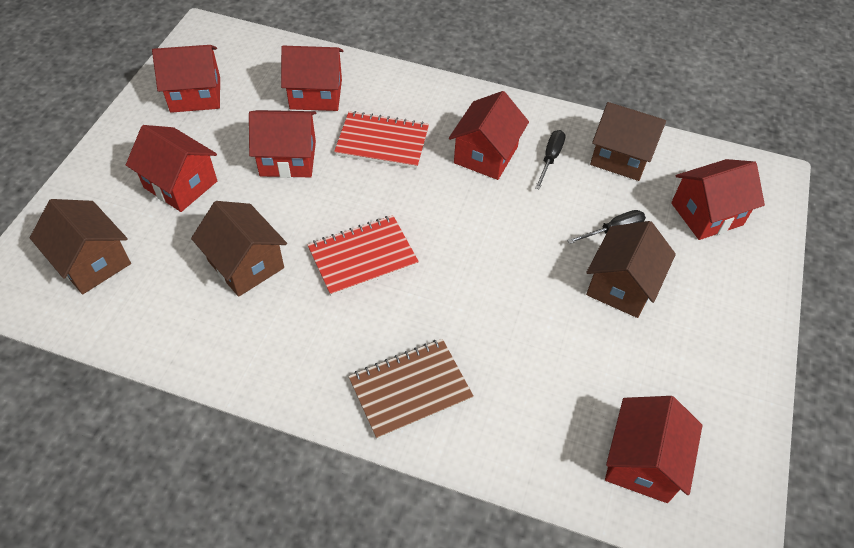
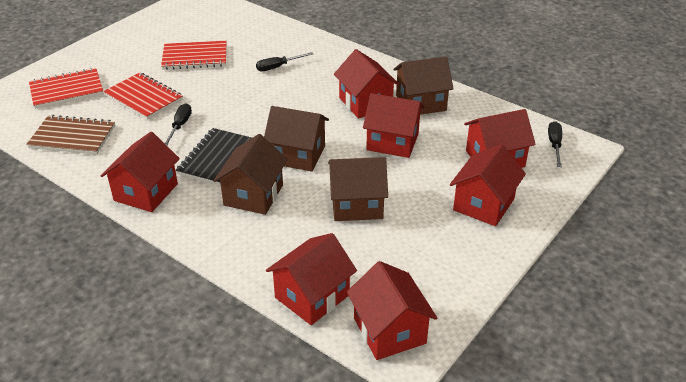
black notebook: none = 0 -> [176,128,252,186] = 1
black screwdriver: [535,130,566,190] [567,210,646,244] = 2 -> [165,103,192,146] [256,52,313,71] [548,121,562,167] = 3
red notebook: [307,215,419,296] [334,111,429,169] = 2 -> [29,68,104,109] [103,72,183,120] [161,41,226,70] = 3

